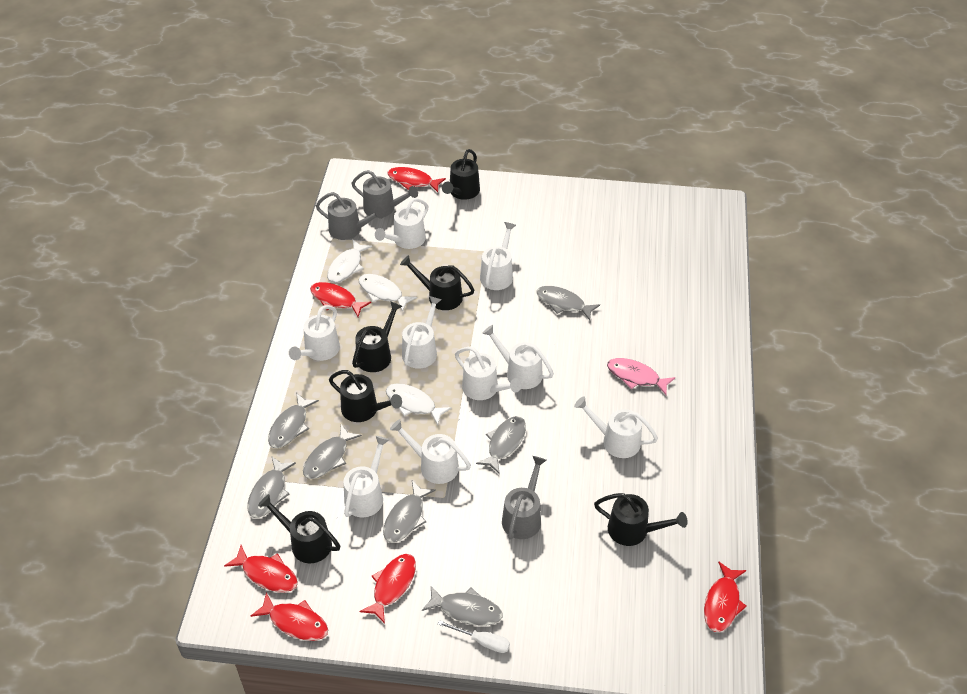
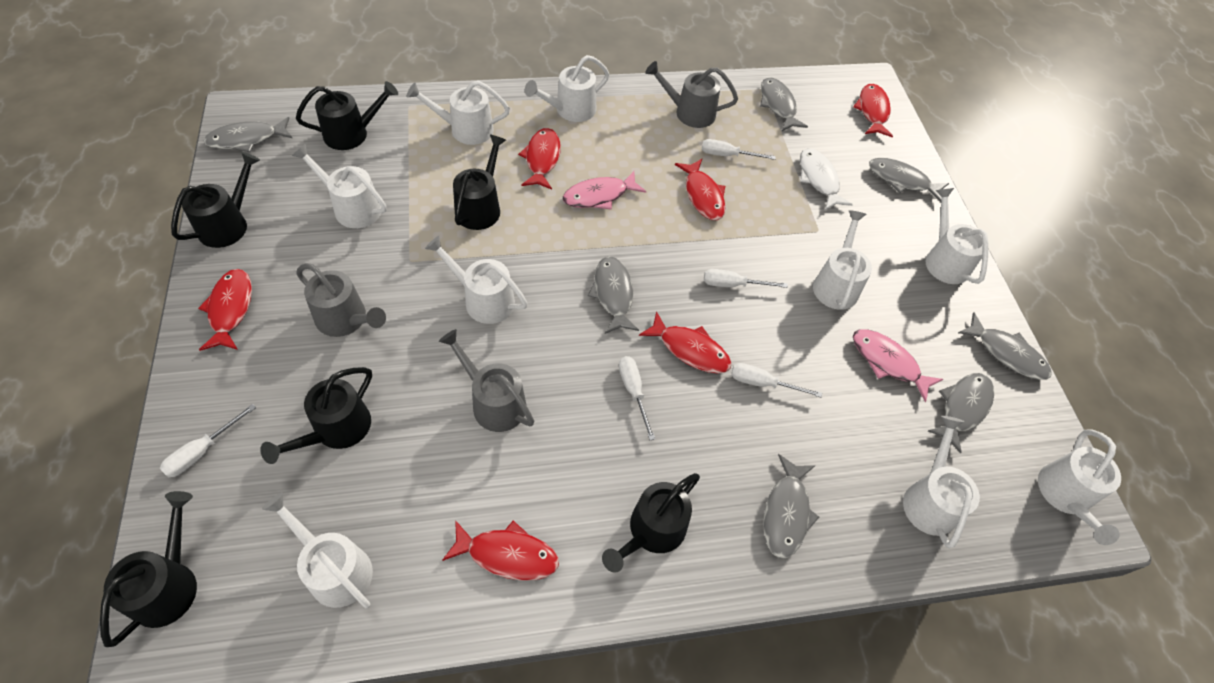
pink fish: [607,358,675,395] = 1 -> [563,171,646,210] [853,330,943,402] = 2
white fish: [327,239,372,283] [358,274,417,312] [386,383,452,425] = 3 -> [800,148,853,210] = 1
white screwdriver: [438,620,510,653] = 1 -> [160,404,256,477] [619,356,655,440] [702,139,776,160] [704,269,788,288] [731,363,822,398] = 5

